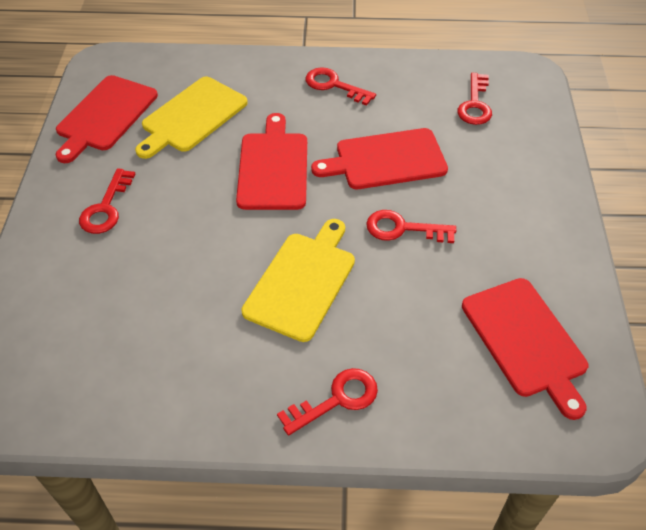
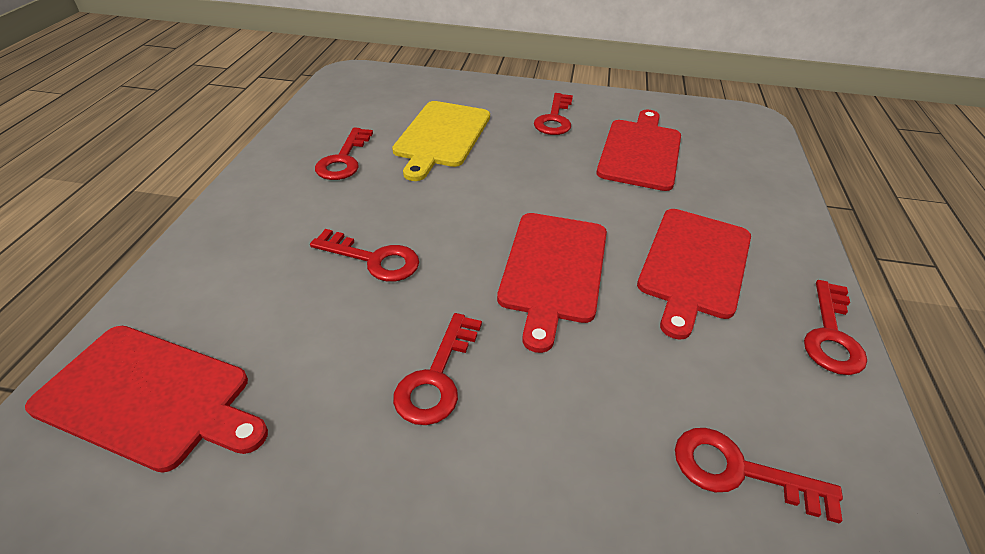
red key: [79,168,135,234] [277,368,378,436] [305,67,376,106] [366,210,456,243] [457,73,492,125] = 5 -> [310,229,419,282] [315,127,373,180] [393,313,482,425] [534,93,573,135] [675,428,843,524] [804,280,867,375] = 6
yellow cutting board: [135,77,248,159] [241,219,355,342] = 2 -> [392,101,490,181] = 1

